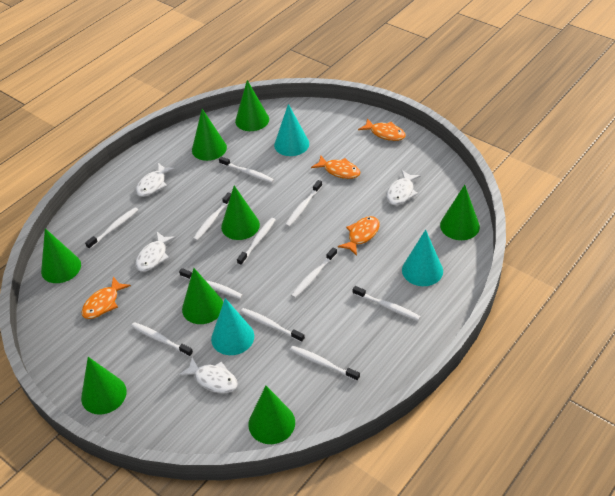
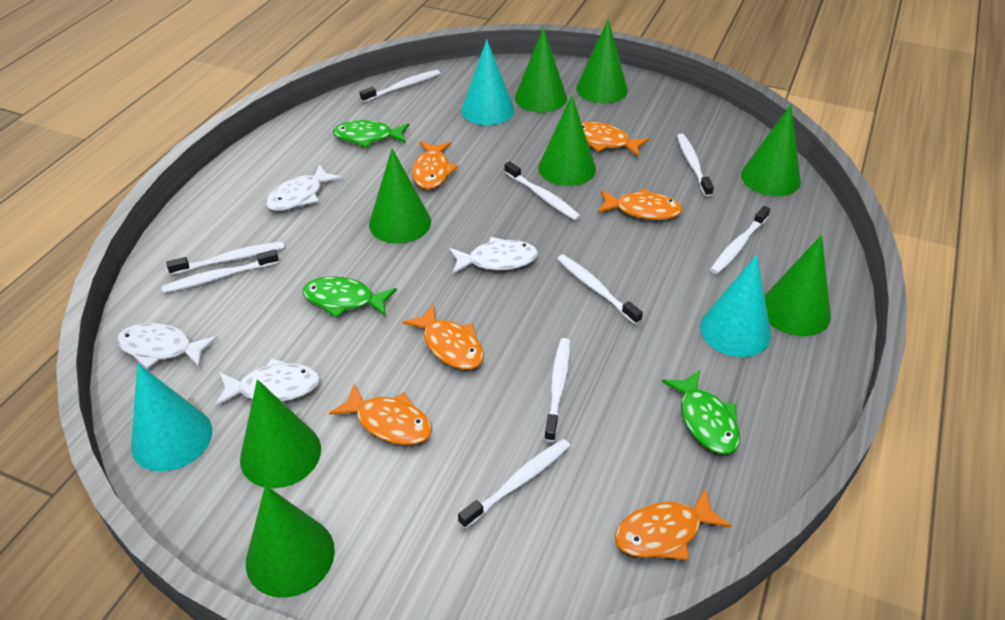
green fish: none = 0 -> [302,276,397,318] [333,120,409,148] [662,370,740,454] = 3
orange fish: [82,277,131,319] [311,155,361,179] [338,216,380,256] [358,118,406,141] = 4 -> [329,384,432,445] [402,304,484,369] [412,141,458,189] [582,122,649,157] [597,189,682,220] [615,488,731,560] = 6
white toothbrush: [85,207,138,249] [131,322,193,357] [179,268,243,299] [193,192,231,241] [219,157,274,183] [237,218,275,266] [240,308,305,342] [285,180,322,227] [290,346,360,381] [291,247,337,298] [353,286,421,321] = 11 -> [161,249,279,294] [166,241,284,275] [360,70,440,103] [458,439,570,529] [504,161,581,221] [544,338,570,442] [557,255,643,325] [677,134,714,197] [710,206,770,274] = 9

